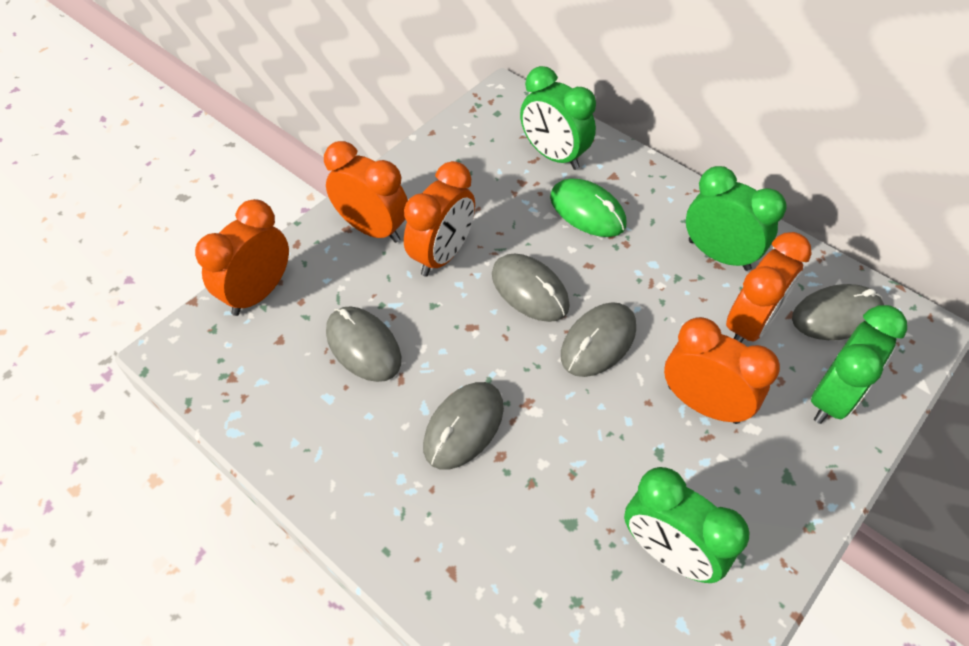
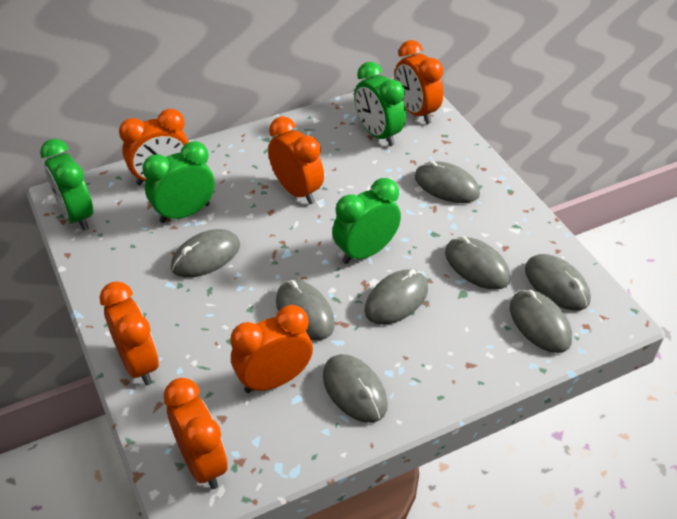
green mouse: [550,178,627,237] = 1 -> none = 0
grey mouse: [326,306,401,382] [423,382,504,469] [492,253,570,322] [561,302,636,377] [792,284,884,340] = 5 -> [171,229,240,277] [276,280,335,340] [323,354,388,423] [364,269,428,325] [415,161,480,203] [445,236,511,290] [510,290,572,353] [525,254,591,310] = 8
orange clock: [195,199,289,316] [324,141,408,243] [404,161,475,277] [664,317,780,424] [726,232,811,342] = 5 -> [100,281,159,385] [119,109,189,185] [164,378,228,489] [230,305,313,393] [268,116,324,204] [395,40,443,124] = 6

